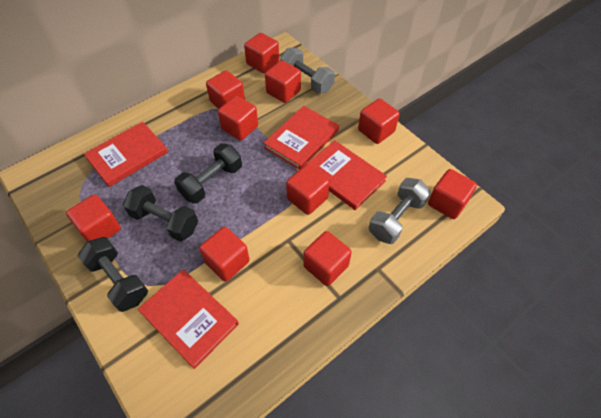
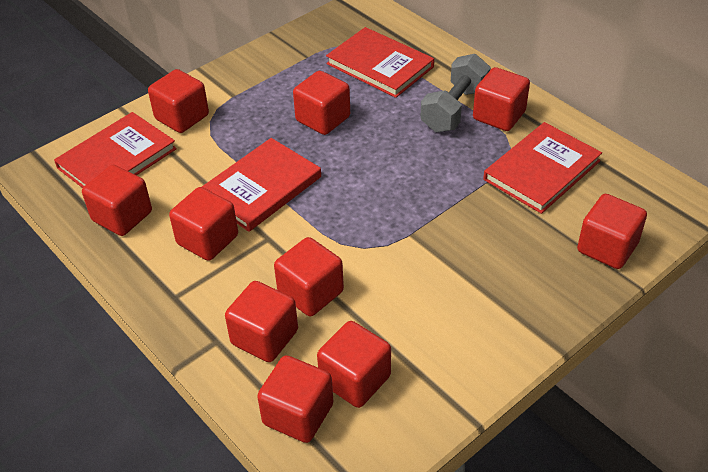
black dumbbell: [78,237,148,312] [123,185,198,241] [174,143,242,203] = 3 -> none = 0
grey dumbbell: [280,48,335,94] [369,178,431,244] = 2 -> [420,54,491,132] = 1

